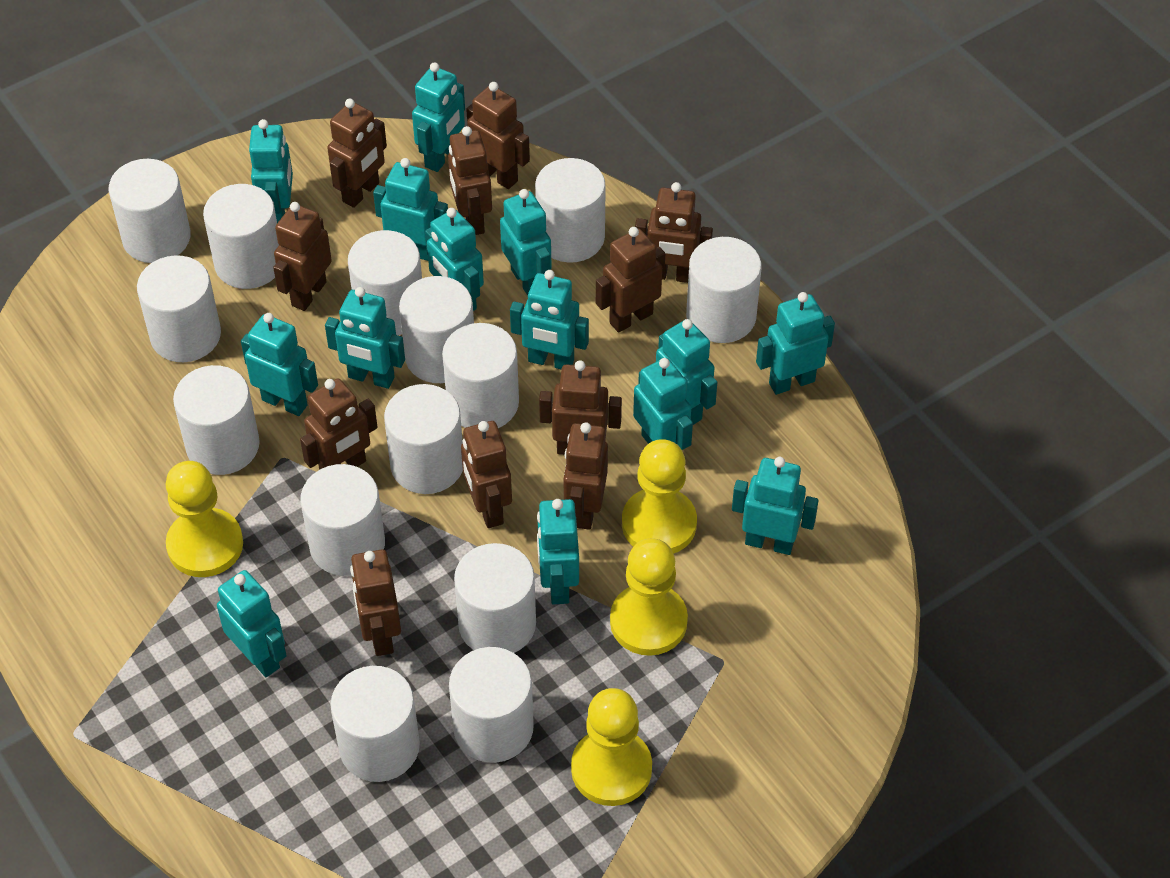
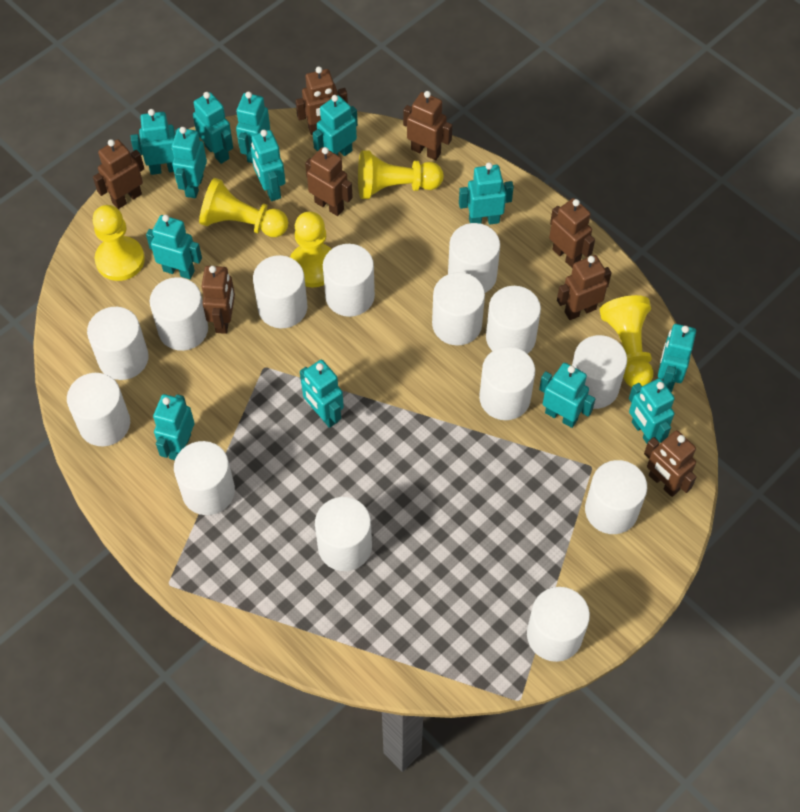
brown robot: [273,202,332,311] [300,378,377,470] [327,99,387,208] [350,549,401,656] [448,126,492,235] [461,421,512,528] [466,82,530,189] [539,360,622,455] [563,422,608,530] [596,227,665,333] [635,182,713,283] = 11 -> [93,139,144,209] [202,266,235,334] [296,67,348,135] [305,147,353,216] [403,91,452,160] [549,198,595,268] [557,255,611,320] [644,430,696,497] = 8
turquoise robot: [217,570,287,677] [241,313,318,416] [249,119,293,223] [325,287,405,389] [373,158,448,261] [412,62,465,172] [425,208,484,311] [500,189,552,296] [510,270,589,370] [537,499,579,604] [633,358,693,450] [656,319,717,425] [732,457,819,555] [756,292,835,395] = 14 -> [131,109,177,175] [146,215,202,279] [153,394,194,460] [172,127,207,198] [193,92,233,164] [236,91,270,163] [251,130,286,201] [300,360,344,428] [313,95,358,156] [459,162,514,225] [539,363,595,428] [629,378,675,443] [658,324,696,392] = 13
yellow pawn: [166,461,243,577] [571,688,652,806] [610,538,688,656] [622,439,697,554] = 4 -> [92,205,145,281] [199,178,289,237] [290,211,331,287] [358,150,443,199] [600,295,654,387] = 5

